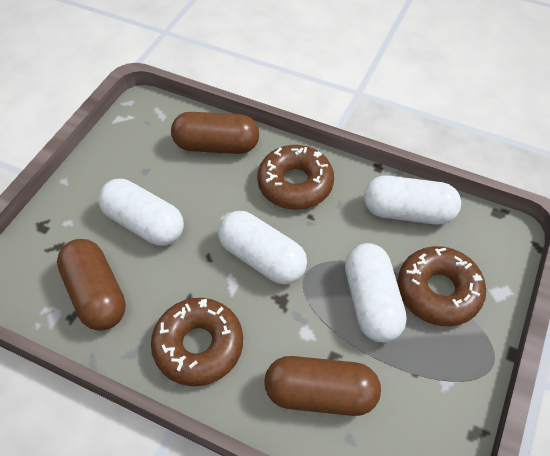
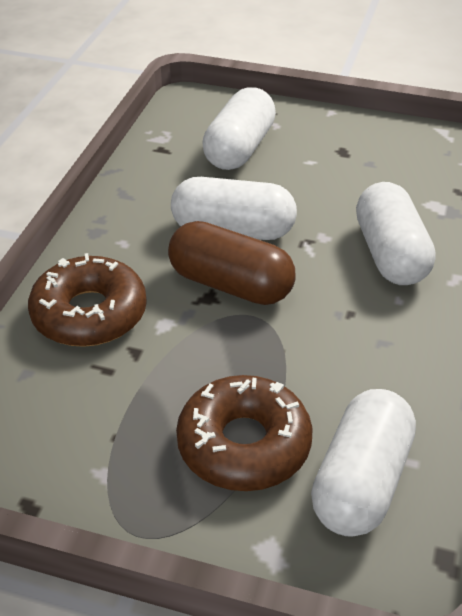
brown capsule: [57,239,126,331] [171,112,259,154] [264,356,381,416] = 3 -> [168,221,296,305] = 1
brown donut: [151,298,243,386] [257,145,334,210] [397,246,486,326] = 3 -> [28,253,147,347] [176,375,313,491] = 2

